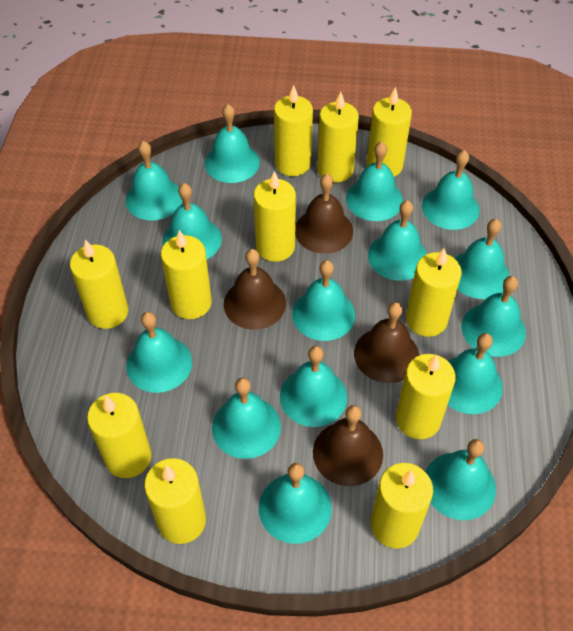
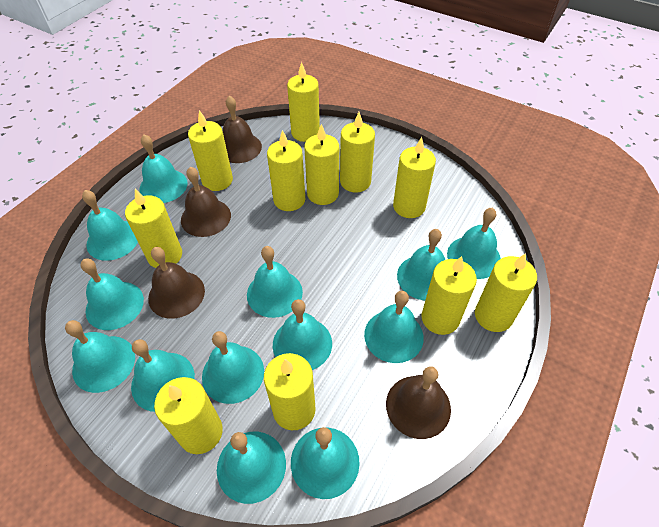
turquoise bell: [126,141,183,220] [126,312,192,393] [163,183,222,259] [205,104,260,183] [212,378,281,459] [259,463,332,544] [280,346,347,427] [292,260,355,341] [346,142,403,221] [368,200,427,281] [422,150,480,230] [426,439,496,520] [448,333,503,414] [454,219,510,299] [462,276,526,357] = 15 -> [65,320,135,393] [80,258,144,330] [82,190,138,261] [131,339,195,412] [139,134,187,203] [202,331,264,404] [217,432,286,504] [247,246,303,318] [273,299,332,370] [291,427,360,499] [364,291,424,363] [397,229,445,300] [447,208,501,279] = 13

